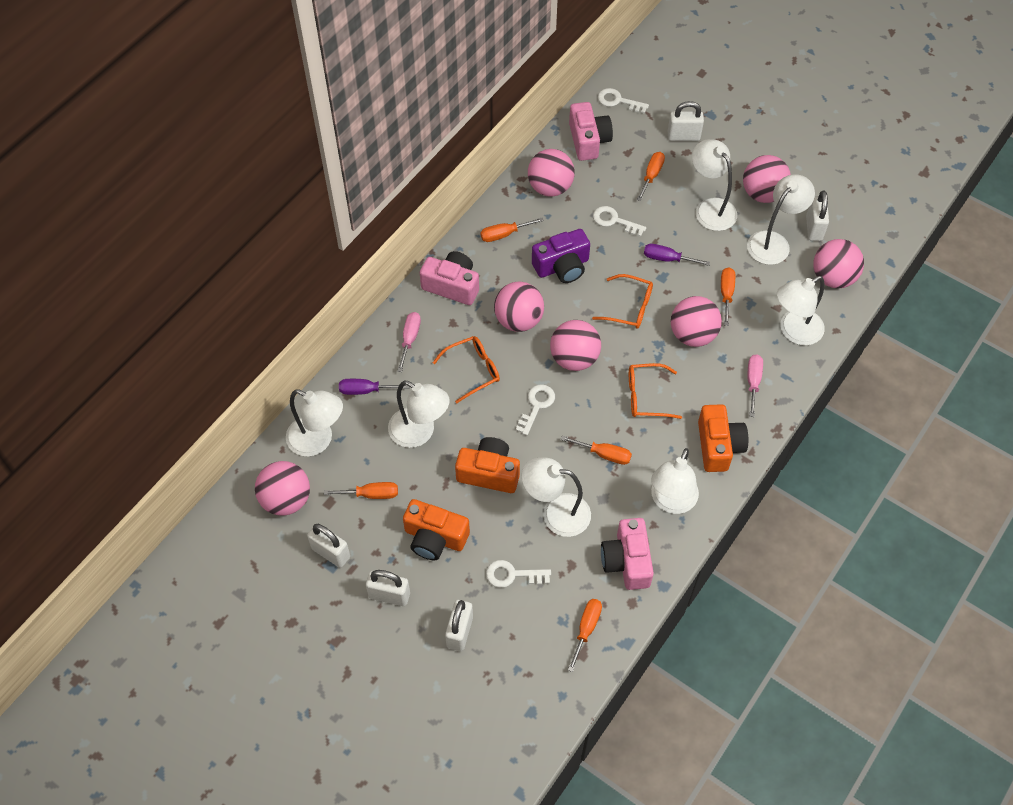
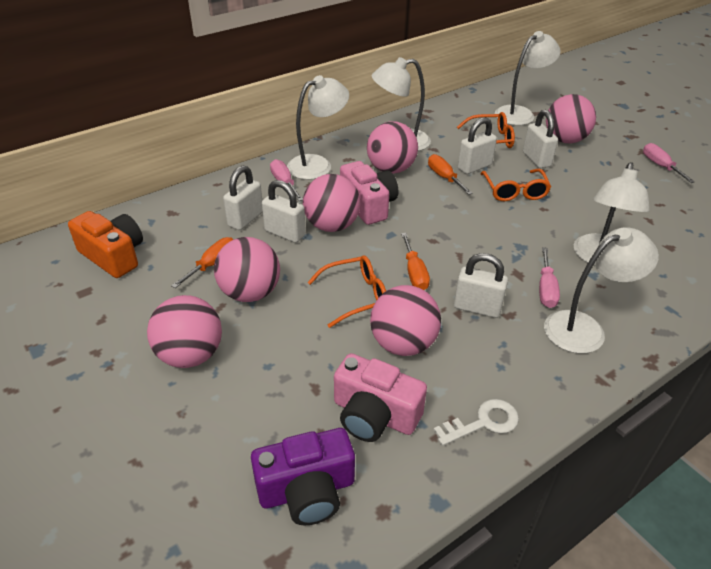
orange camera: [403,499,470,560] [455,437,520,493] [698,404,748,472] = 3 -> [68,211,143,278] = 1
orange screwdriver: [324,482,398,499] [480,217,544,242] [561,436,632,465] [568,599,602,672] [637,152,665,201] [721,267,735,326] = 6 -> [171,237,234,288] [401,233,430,290] [428,154,473,195] = 3
pink ball: [255,461,310,516] [494,281,544,332] [528,149,575,197] [550,320,601,371] [671,296,722,347] [743,155,791,203] [813,239,864,289] = 7 -> [147,295,222,368] [214,237,280,302] [303,174,361,232] [367,121,418,174] [370,285,441,356] [546,94,596,143] = 6
pink camera: [420,251,479,305] [569,102,613,161] [601,518,654,590] = 3 -> [334,353,427,442] [340,161,398,225] = 2
pink screwdriver: [397,312,421,372] [748,354,763,417] = 2 -> [270,159,303,201] [539,247,560,308] [643,143,695,183] = 3
purple screwdriver: [339,379,410,395] [644,244,710,266] = 2 -> none = 0
white key: [486,560,551,588] [516,384,555,436] [593,206,647,237] [598,88,649,114] = 4 -> [434,399,519,446] = 1
white lamp: [286,389,343,457] [388,380,450,448] [522,457,591,537] [651,448,699,514] [692,139,737,231] [747,174,815,265] [777,276,825,346] = 7 -> [287,75,349,180] [372,57,431,151] [495,31,561,125] [544,228,659,354] [574,162,650,266] = 5

